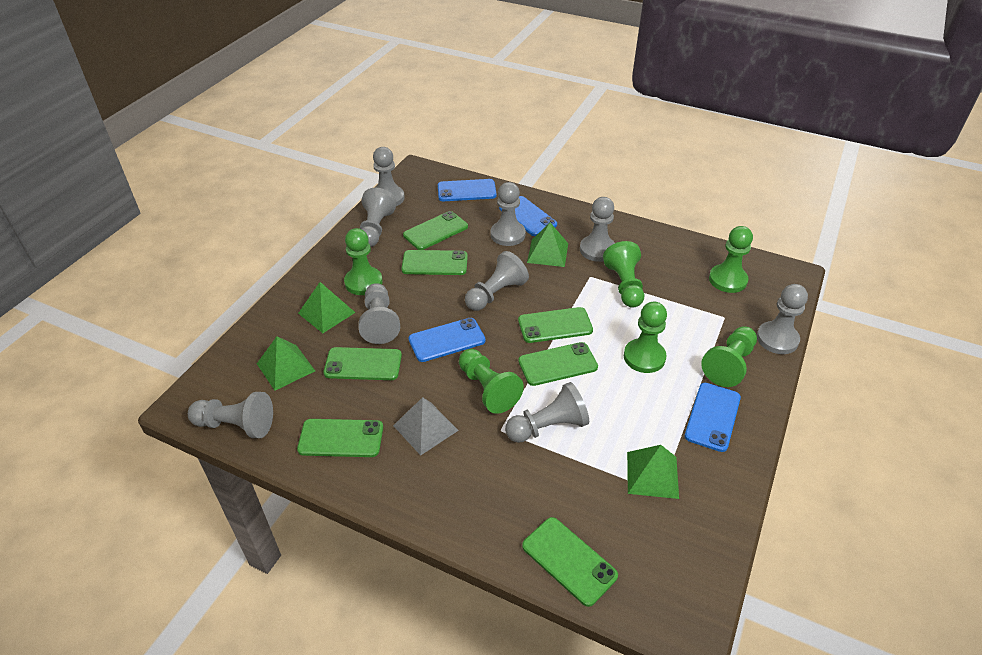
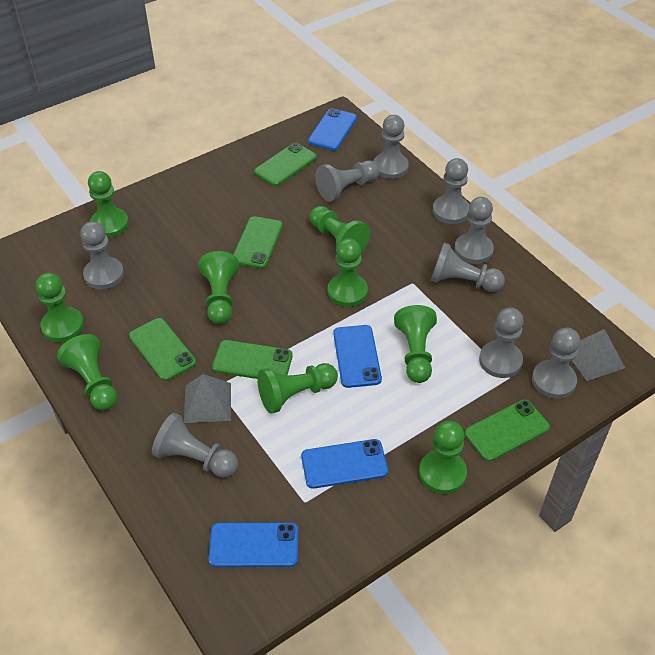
green pawn: [344,228,383,295] [459,349,524,414] [603,241,644,308] [624,302,667,373] [701,326,757,387] [709,226,753,293] = 6 -> [36,273,84,342] [57,334,117,411] [88,171,129,237] [198,251,239,324] [257,363,338,414] [310,206,370,253] [328,238,368,307] [394,305,437,383] [419,421,467,494] = 9
green phone: [297,419,383,457] [323,347,402,380] [401,250,468,275] [403,211,468,250] [518,307,593,343] [518,342,598,386] [522,517,618,607] = 7 -> [129,318,196,381] [212,340,293,379] [233,216,283,269] [254,143,317,186] [465,399,550,462] = 5
green pyramid: [257,336,315,391] [298,282,356,333] [527,223,568,267] [627,445,679,499] = 4 -> none = 0
grey pyramid: [393,397,459,455] = 1 -> [184,374,231,423] [572,329,625,381] = 2

